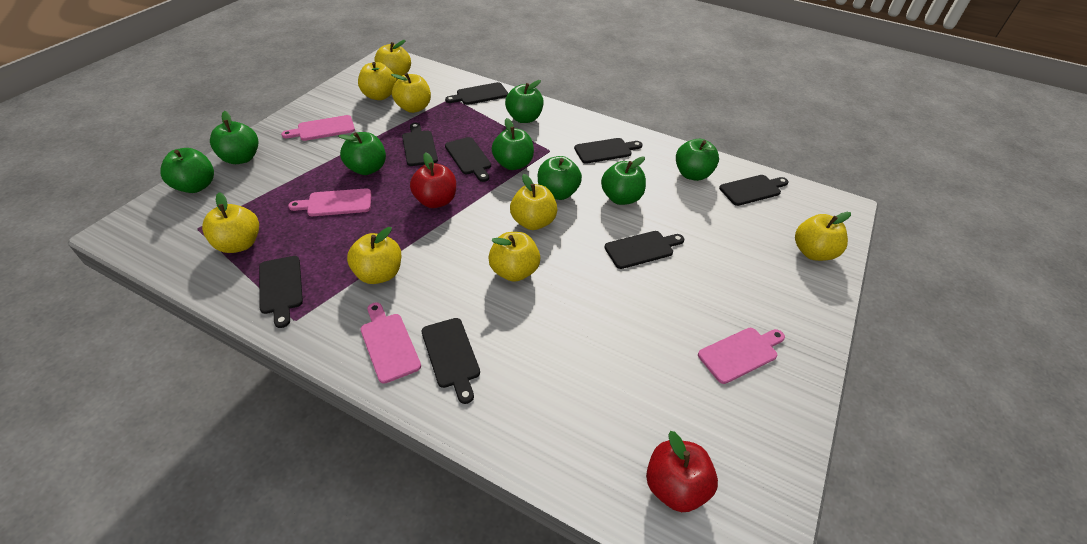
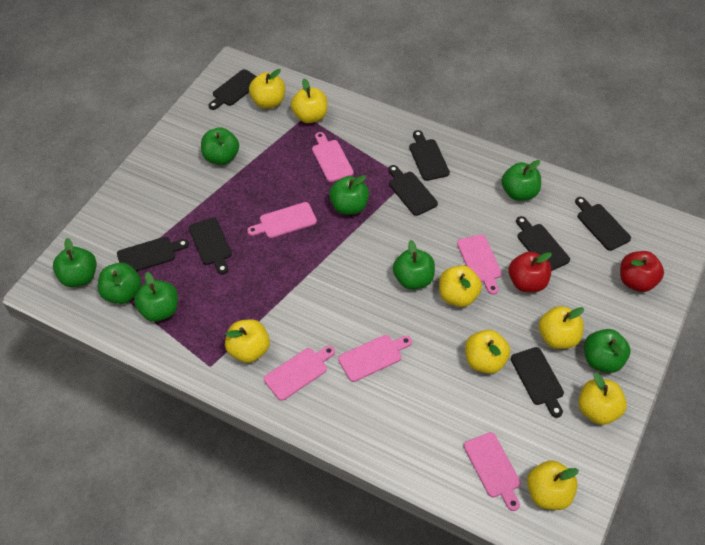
pink cutting board: [281,115,355,141] [288,188,371,216] [361,302,421,384] [698,328,785,384] = 4 -> [247,202,317,238] [264,346,335,401] [312,132,354,182] [338,335,412,382] [457,234,502,295] [464,432,521,511] = 6

